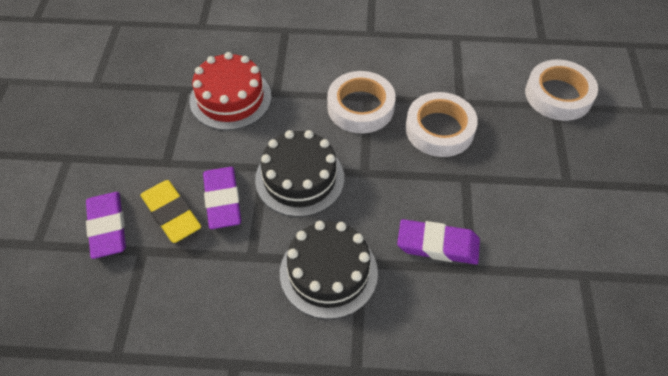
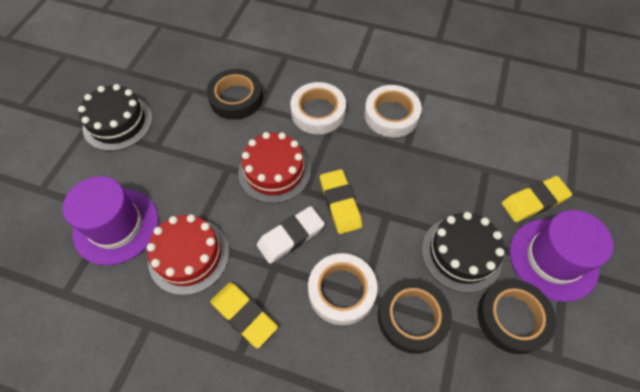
black tape: none = 0 -> [207,69,263,120] [378,279,452,354] [477,279,556,354] = 3
purple eraser: [86,192,126,259] [203,167,241,229] [397,219,480,265] = 3 -> none = 0
purple hat: none = 0 -> [63,176,158,265] [510,210,613,302] = 2
red cake: [190,52,271,130] = 1 -> [147,215,229,295] [238,132,311,203] = 2
white eraser: none = 0 -> [257,206,325,264] = 1
yellow eraser: [141,180,201,243] = 1 -> [210,282,278,348] [320,169,362,234] [502,176,572,222] = 3

